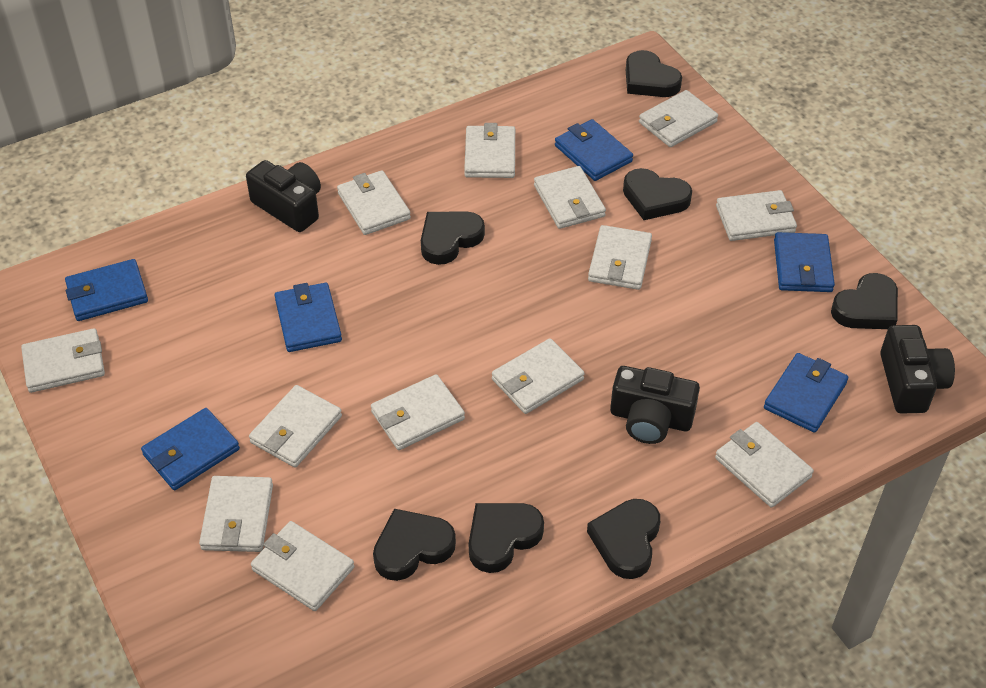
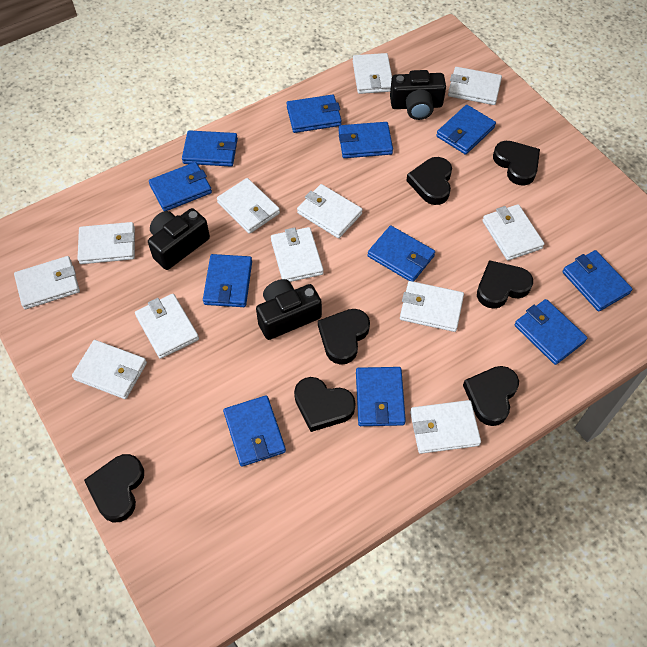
blue wallet: [65,259,148,321] [141,408,240,490] [274,283,342,352] [555,119,633,181] [764,353,848,433] [774,232,835,292] = 6 -> [149,162,212,211] [182,130,238,167] [203,254,252,307] [223,395,286,467] [287,95,342,133] [339,122,393,158] [356,367,406,426] [367,226,435,282] [436,105,496,155] [514,299,587,365] [562,250,632,312] = 11
white wallet: [21,328,105,393] [199,476,273,552] [249,385,342,468] [251,521,354,611] [337,170,411,235] [371,374,465,450] [464,123,515,178] [492,338,585,414] [534,166,606,229] [588,225,652,290] [639,90,718,147] [715,422,814,508] [716,190,797,241] = 13 -> [14,256,80,309] [72,340,147,399] [78,222,135,264] [135,294,199,359] [217,178,280,234] [271,227,323,282] [297,184,363,238] [353,53,392,94] [400,281,464,332] [410,400,481,454] [448,67,502,105] [482,204,545,260] = 12

